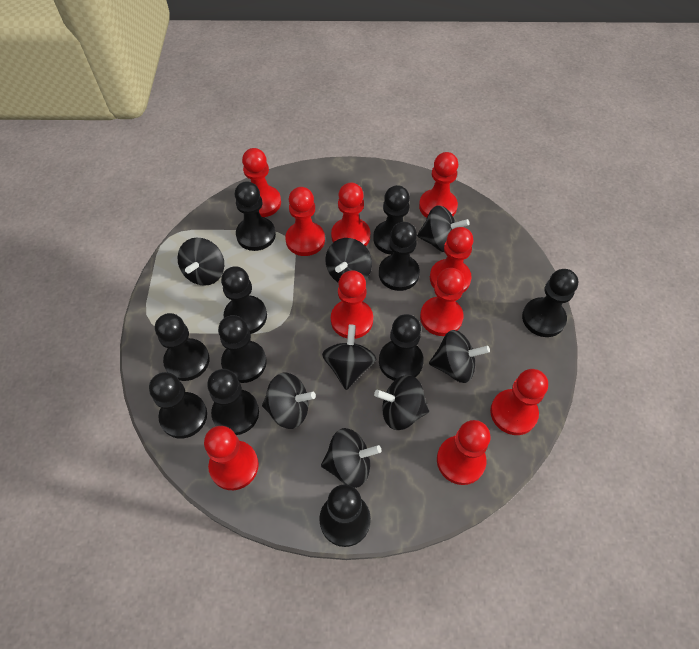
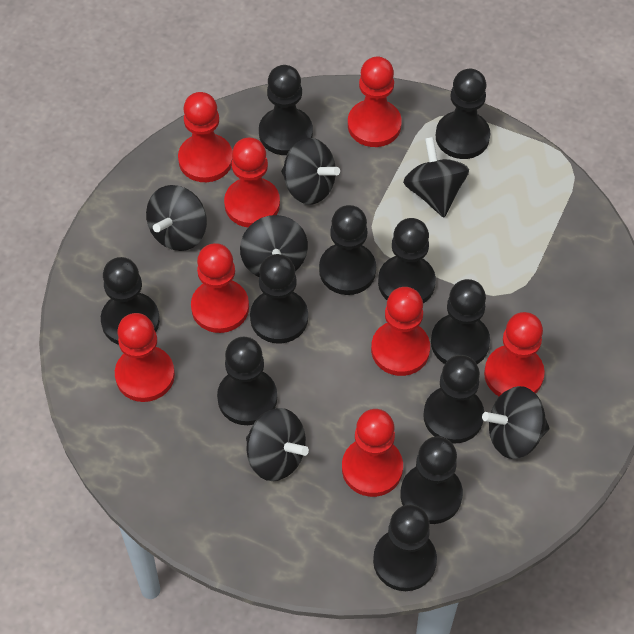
black spinning top: [178,238,224,286] [262,372,316,429] [321,428,381,488] [322,324,376,390] [325,238,372,283] [374,375,429,430] [417,205,470,252] [429,330,490,383] = 8 -> [146,185,207,251] [240,215,308,277] [246,408,309,481] [281,138,340,205] [403,137,469,217] [482,386,549,459] = 6
red pawn: [204,426,259,490] [242,148,281,217] [285,187,325,256] [331,183,370,247] [331,270,373,339] [419,152,458,218] [420,268,465,336] [430,227,473,293] [437,420,490,485] [490,369,548,435] = 10 -> [115,313,175,402] [178,92,233,182] [191,243,249,333] [224,138,280,227] [342,409,403,497] [348,57,402,147] [371,287,430,376] [484,312,545,396] = 8

